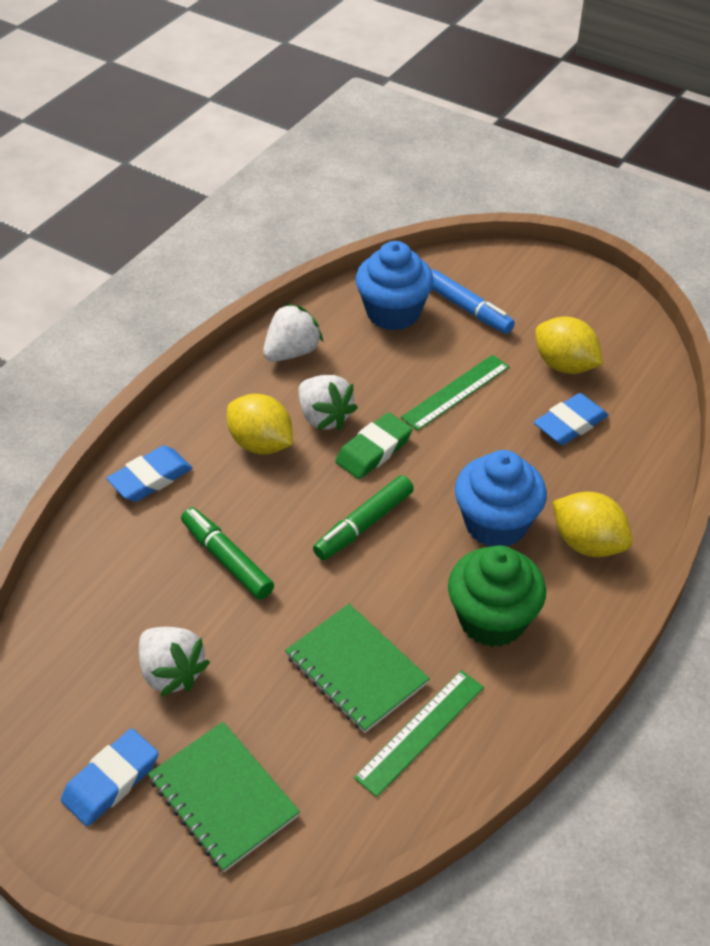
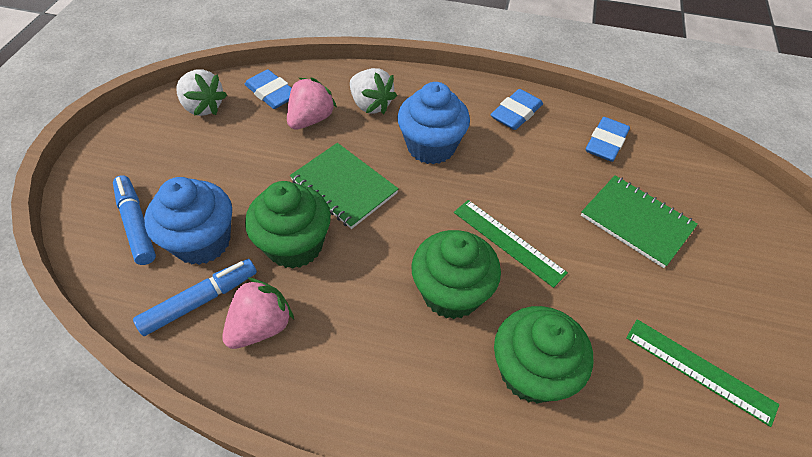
blue marker: [431,270,515,334] = 1 -> [113,175,156,265] [133,259,257,336] = 2
green cupcake: [448,545,546,647] = 1 -> [245,181,331,269] [411,230,501,319] [494,306,593,403] = 3
green eraser: [336,412,412,479] = 1 -> none = 0
green marker: [181,507,274,600] [313,475,414,560] = 2 -> none = 0
pink strawberry: none = 0 -> [222,277,294,349] [287,78,337,130] = 2
white strawberry: [139,627,210,697] [263,303,323,362] [298,375,358,431] = 3 -> [176,69,227,116] [350,68,397,114] = 2
yellow lemon: [227,394,293,454] [535,316,603,374] [552,492,632,557] = 3 -> none = 0

